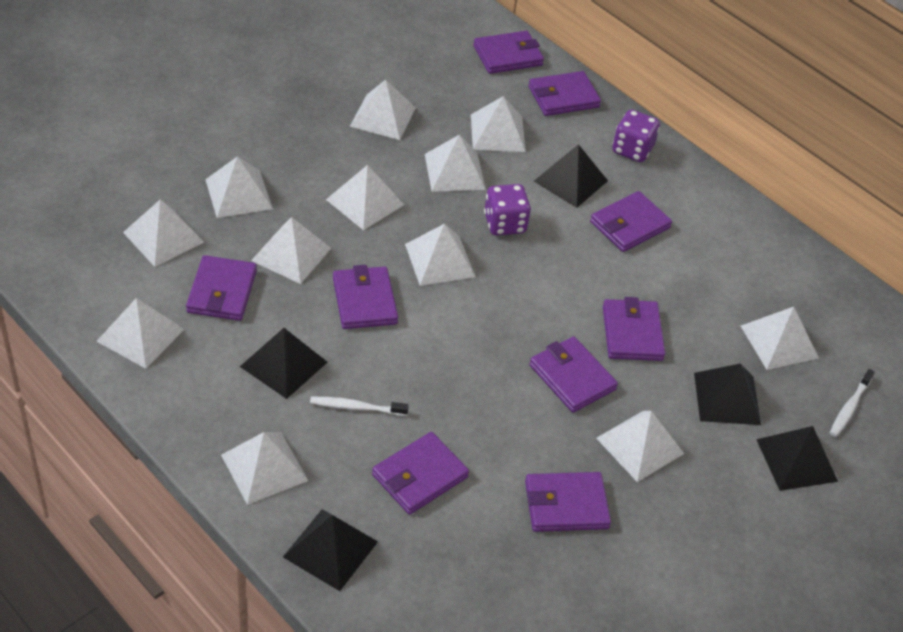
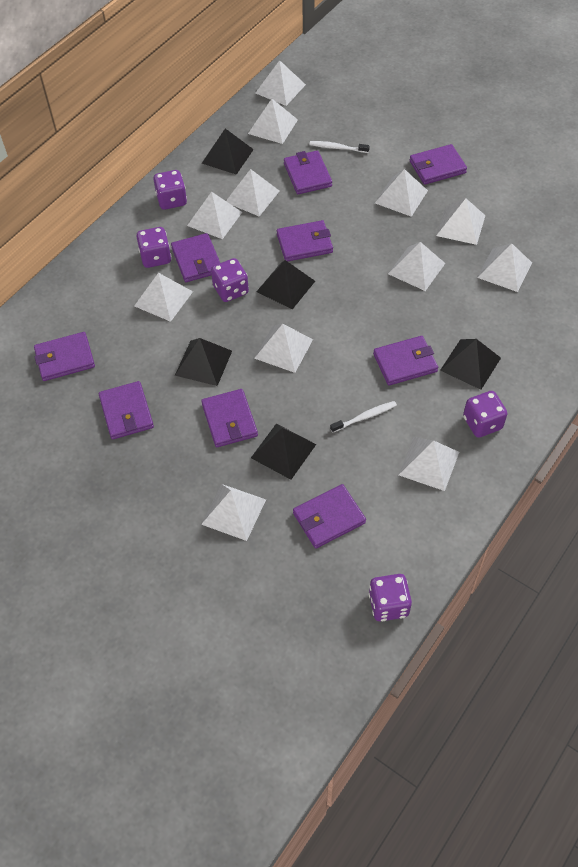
purple dice: [484,184,531,236] [612,110,660,162] = 2 -> [136,227,171,268] [153,170,187,210] [211,258,249,302] [369,574,412,622] [463,391,507,438] = 5

